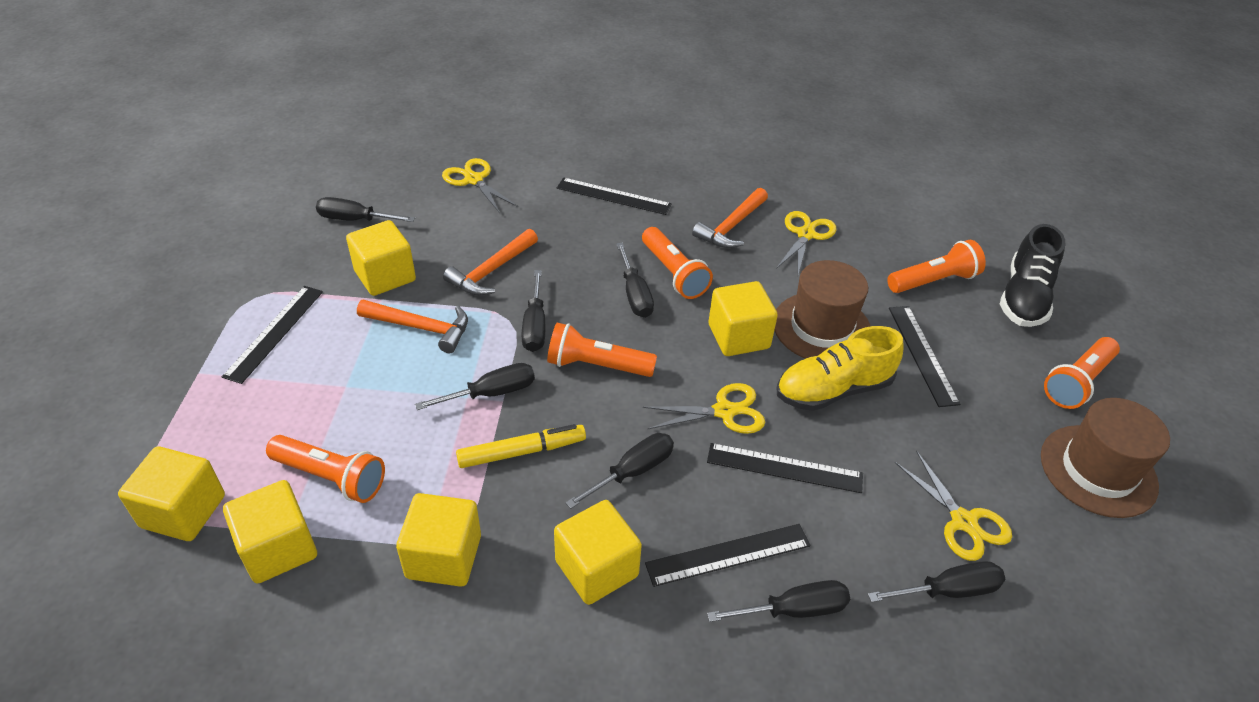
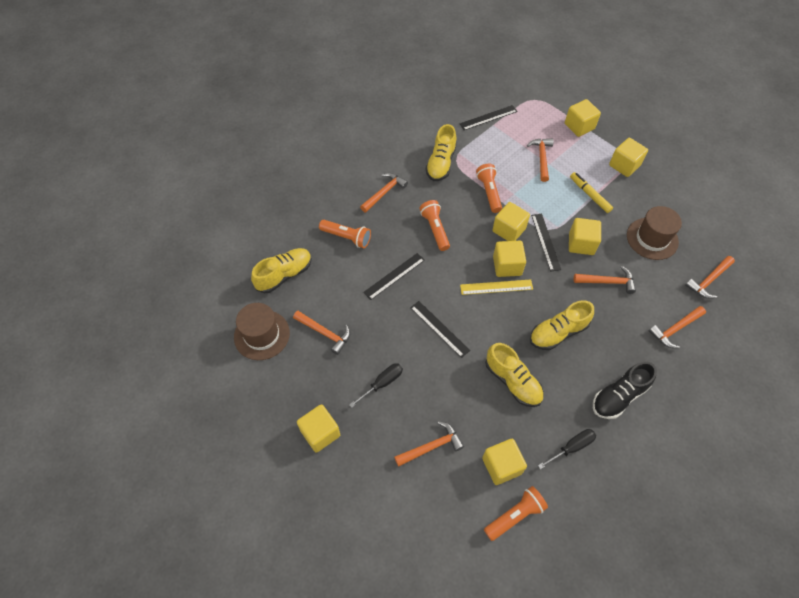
black ruler: [222,286,323,384] [557,178,672,215] [645,524,810,587] [707,443,863,493] [889,306,960,407] = 5 -> [363,253,425,300] [410,301,470,358] [460,105,518,130] [531,214,561,272] = 4
black screwdriver: [316,197,415,222] [415,363,535,410] [522,270,545,352] [565,433,674,509] [616,243,654,318] [707,580,850,622] [868,561,1006,602] = 7 -> [349,363,403,408] [538,429,596,469] = 2
orange flashlight: [266,435,385,503] [547,323,657,377] [642,227,713,299] [887,240,986,293] [1044,337,1120,409] = 5 -> [319,220,371,248] [419,200,450,251] [476,164,502,213] [484,486,548,541] = 4
orange hammer: [357,299,468,353] [443,229,538,296] [692,188,768,248] = 3 -> [293,311,350,355] [360,173,408,212] [394,421,464,467] [527,139,554,182] [574,266,636,294] [649,306,706,349] [685,256,735,299] = 7
yellow cube: [118,447,225,541] [223,480,317,584] [346,220,416,296] [396,493,481,587] [554,500,642,605] [708,281,778,356] = 6 -> [297,404,340,453] [482,439,527,485] [493,202,530,241] [493,241,526,277] [565,99,601,137] [569,218,601,255] [609,138,648,177] = 7
yellow ruler: none = 0 -> [460,279,533,295] = 1
yellow scissors: [442,158,518,213] [643,383,765,434] [776,211,837,274] [894,450,1012,561] = 4 -> none = 0
yellow shoe: [777,326,904,411] = 1 -> [251,248,312,293] [426,124,457,181] [485,343,544,407] [530,300,594,350] = 4

